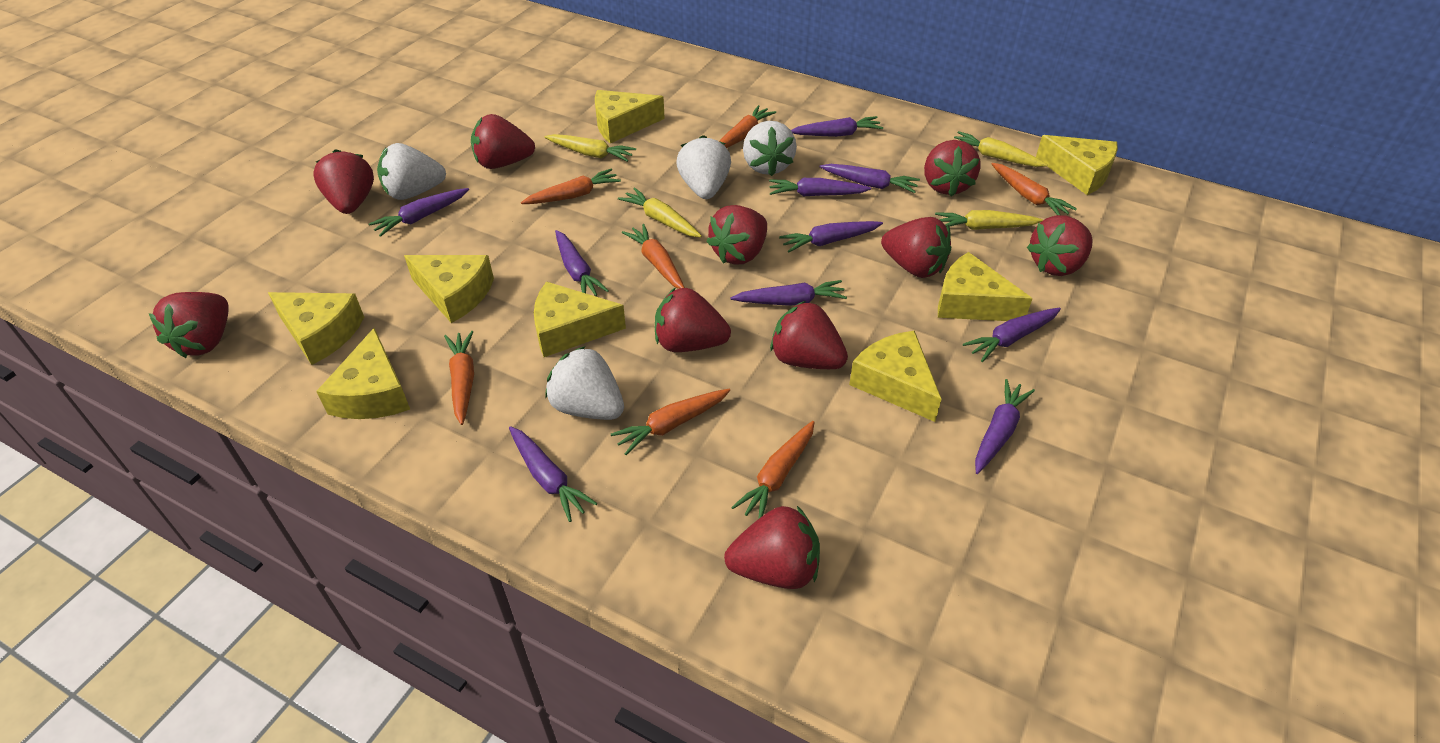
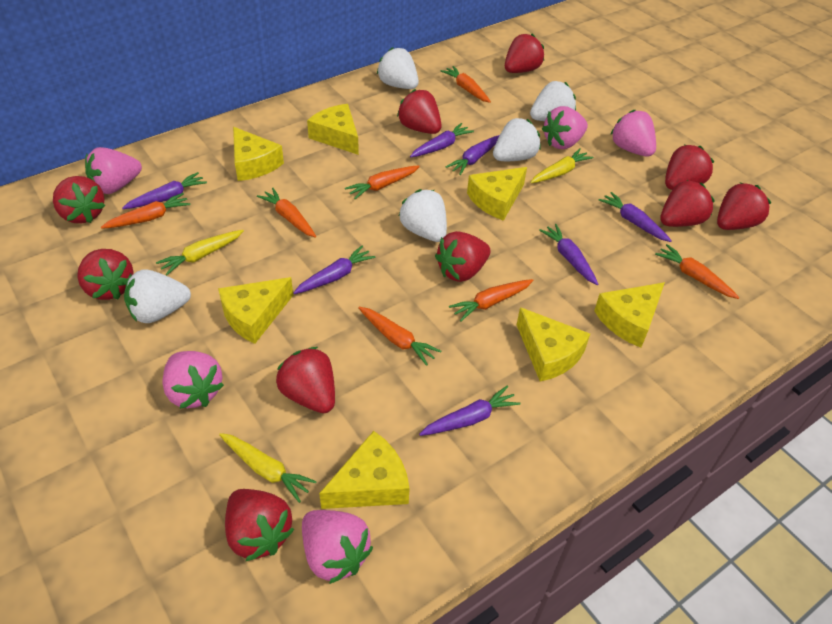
pink strawberry: none = 0 -> [85,147,142,194] [162,351,224,409] [302,510,373,584] [542,106,588,149] [610,110,656,157] = 5
purple carrot: [369,188,469,237] [509,426,597,522] [555,230,609,296] [730,280,847,306] [769,178,871,196] [779,221,883,253] [791,116,883,137] [820,164,920,193] [963,308,1061,362] [975,379,1035,474] = 10 -> [122,172,207,209] [293,245,376,294] [410,123,474,157] [419,386,521,436] [446,135,500,175] [539,224,598,285] [599,192,672,242] = 7
white strawberry: [377,143,446,200] [545,346,624,420] [676,135,731,199] [743,121,797,176] = 4 -> [124,269,191,323] [377,47,419,89] [399,189,447,242] [493,118,541,161] [530,81,576,121] = 5
yellow carrot: [544,134,636,162] [618,187,702,237] [935,210,1043,230] [954,131,1048,167] = 4 -> [156,230,244,275] [219,433,317,503] [530,149,593,183] = 3
yellow cheese: [268,292,364,365] [316,328,410,419] [404,255,494,323] [534,282,626,357] [595,90,665,143] [849,331,941,422] [938,252,1033,321] [1036,135,1118,195] = 8 -> [218,277,293,344] [233,127,284,181] [307,104,359,155] [319,431,410,509] [467,167,527,221] [517,307,590,381] [594,282,665,348] = 7

